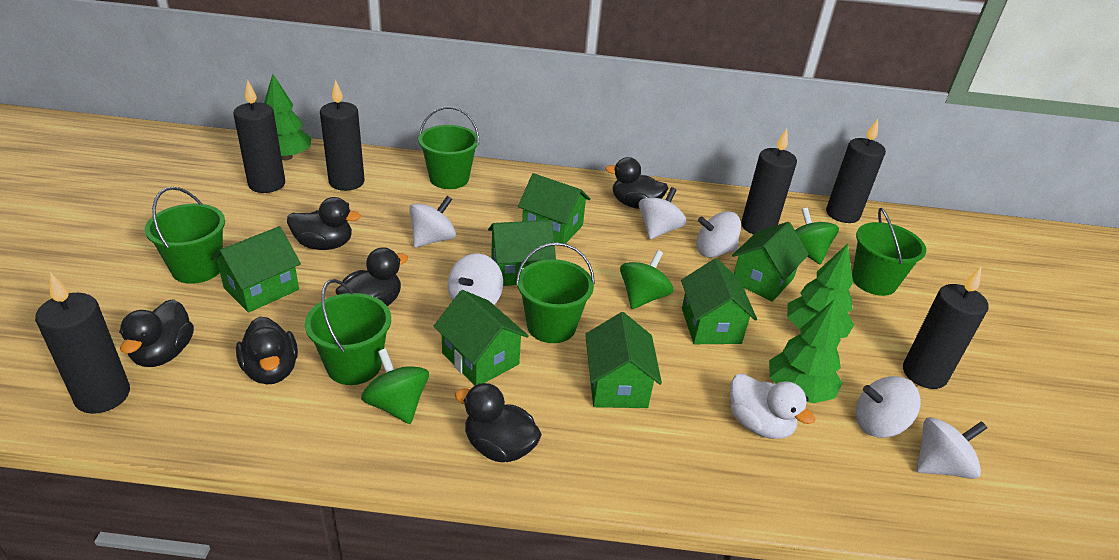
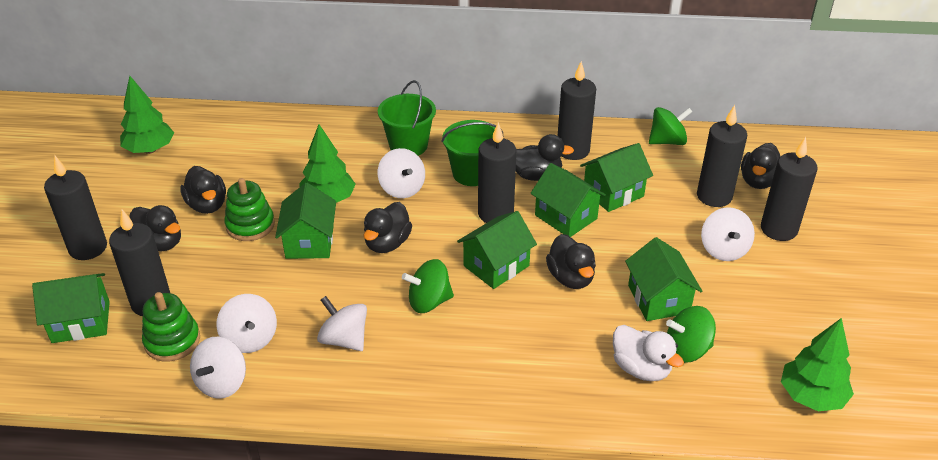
green bucket: [145,187,225,284] [305,279,391,385] [418,107,479,189] [516,242,595,343] [852,208,926,296] = 5 -> [378,80,436,156] [442,120,503,186] = 2
green house: [210,226,301,313] [434,290,529,385] [488,220,556,286] [518,173,591,244] [585,312,662,408] [681,258,757,344] [732,222,809,302] = 7 -> [32,273,110,343] [275,183,336,259] [457,211,537,289] [531,163,606,237] [580,143,653,212] [625,237,702,321] = 6
green stacking toy: none = 0 -> [142,292,200,362] [224,178,275,241] = 2
white spinning top: [409,196,456,247] [448,254,503,305] [639,187,686,239] [697,211,741,258] [856,376,921,438] [916,417,987,479] = 6 -> [190,337,246,399] [216,294,277,353] [317,296,367,351] [378,148,425,198] [701,207,755,261] = 5

